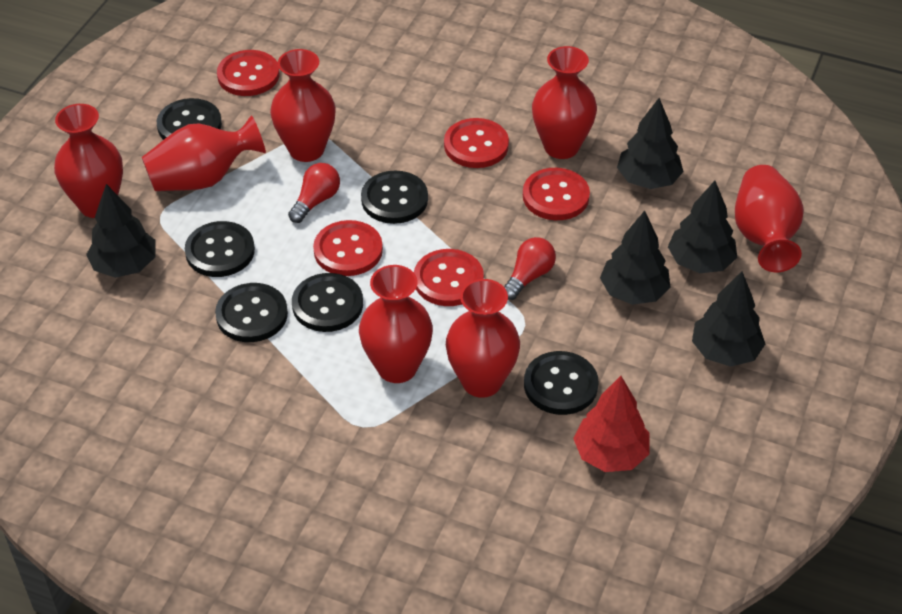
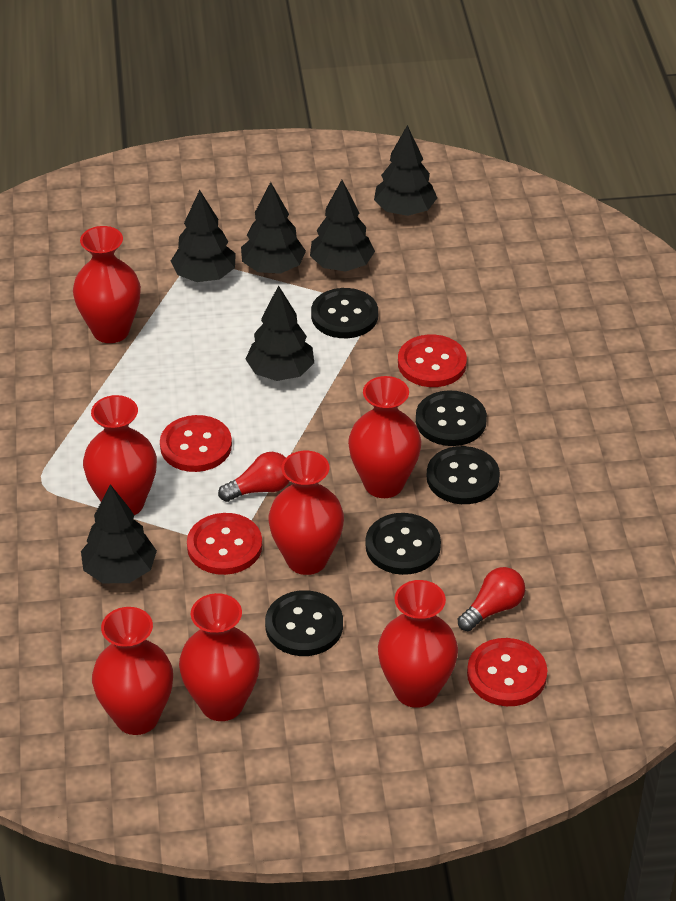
black button: [157,98,222,140] [185,221,255,277] [215,283,288,342] [292,273,363,332] [361,171,428,224] [524,351,598,415] = 6 -> [265,590,343,656] [311,288,378,338] [365,513,441,575] [416,390,487,446] [427,446,500,504] = 5
black tree: [86,184,155,278] [600,211,670,305] [617,98,684,189] [668,181,737,273] [692,271,765,367] = 5 -> [81,484,157,583] [171,190,236,282] [241,182,306,274] [246,285,314,381] [310,180,375,272] [374,125,437,216] = 6
red button: [217,50,280,96] [313,220,383,276] [414,249,484,306] [444,118,509,168] [523,168,590,220] = 5 -> [160,415,232,472] [187,513,262,575] [398,334,467,387] [467,638,548,706] = 4
red tree: [573,376,650,472] = 1 -> none = 0

